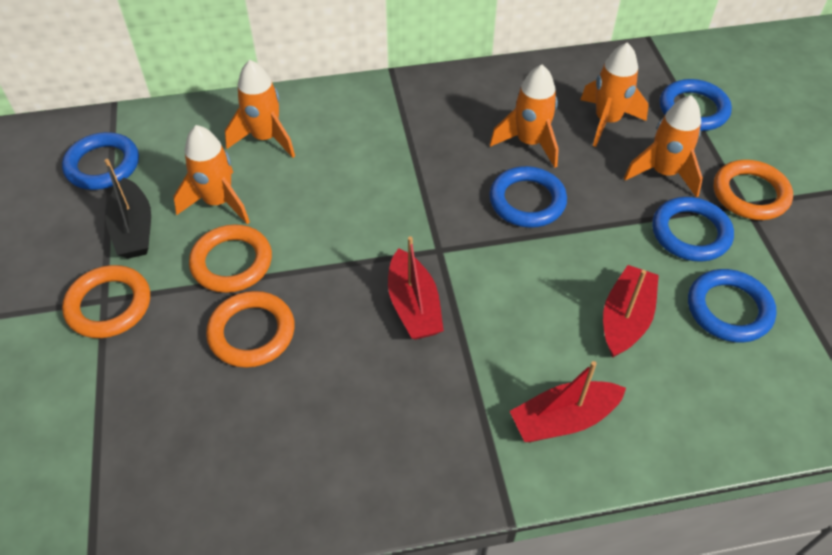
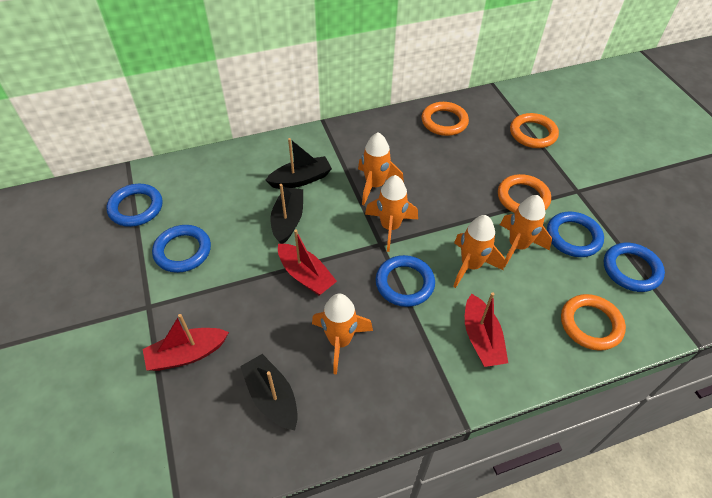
black boat: [104,159,151,259] = 1 -> [240,354,298,430] [265,138,332,189] [270,184,303,244] = 3

